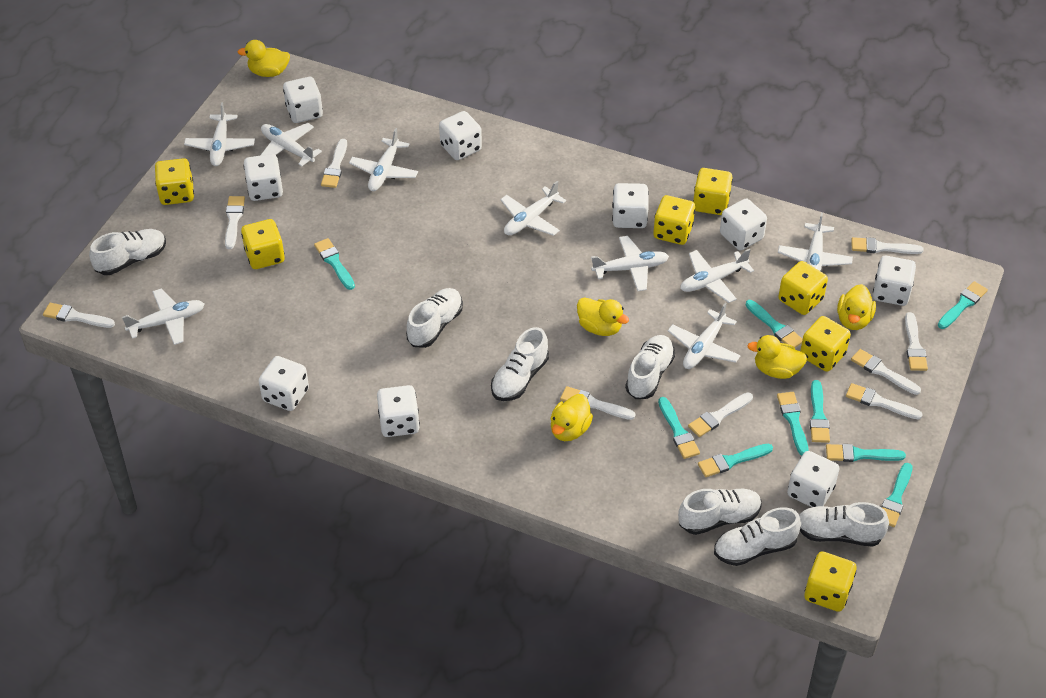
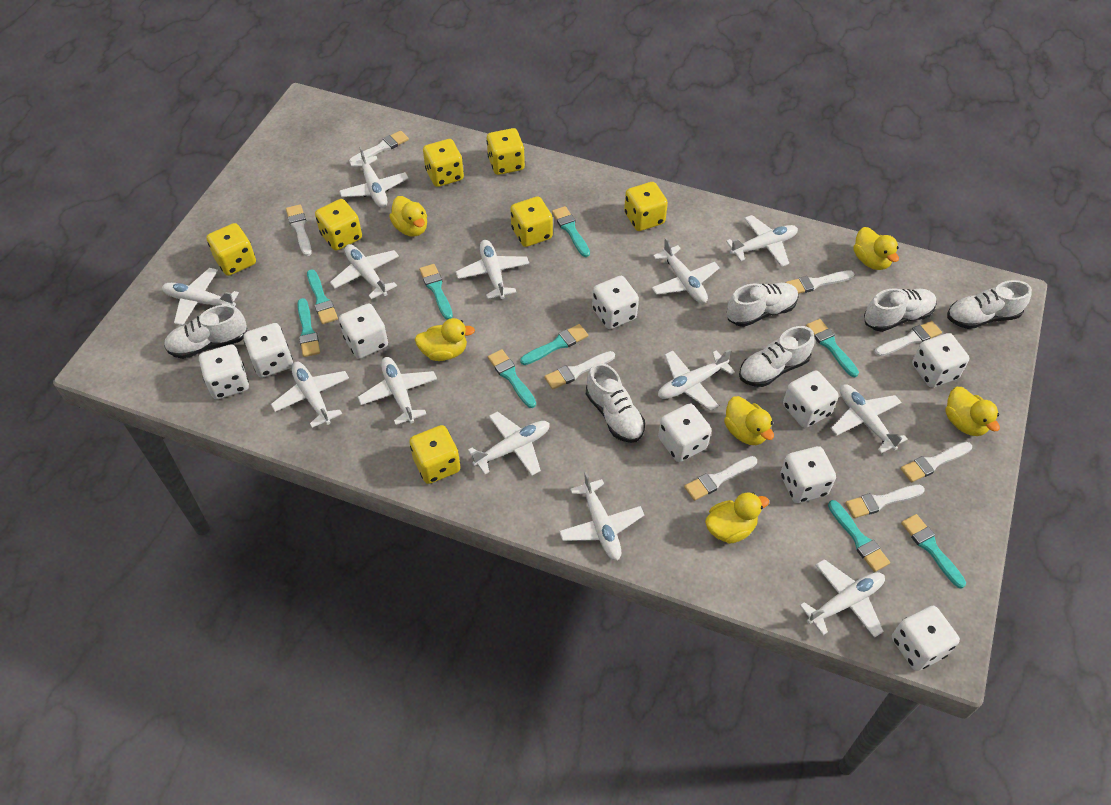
white brush: [43,303,115,328] [225,196,245,249] [321,139,347,188] [560,386,635,420] [688,392,753,437] [846,383,923,420] [851,237,924,254] [851,349,921,395] [905,312,928,371] = 9 -> [286,204,312,256] [349,131,409,163] [544,351,615,389] [684,456,757,501] [785,270,854,294] [845,485,925,518] [874,321,942,356] [901,442,972,482] = 8
white plane: [122,288,205,345] [184,102,255,166] [260,123,322,167] [349,128,418,191] [500,181,566,236] [591,236,669,291] [668,302,741,369] [680,249,754,303] [778,212,853,271] = 9 -> [162,268,239,326] [271,362,349,428] [330,244,399,299] [339,147,408,208] [358,357,437,425] [456,240,529,299] [468,411,550,476] [559,472,644,561] [651,238,720,304] [658,349,735,411] [726,215,798,267] [800,559,885,638] [830,384,908,453] = 13
white shoe: [89,229,166,275] [406,288,463,348] [491,327,549,401] [625,335,675,399] [678,489,762,535] [714,508,801,566] [799,502,889,547] = 7 -> [164,305,247,359] [586,363,645,443] [727,283,799,327] [739,326,815,387] [864,288,937,332] [947,280,1032,329] = 6
yellow duck: [237,40,290,77] [550,394,593,441] [577,297,629,336] [747,335,807,379] [837,284,876,330] = 5 -> [389,196,427,237] [415,318,475,361] [705,492,769,544] [724,396,774,445] [853,227,899,270] [945,387,1000,436] = 6

